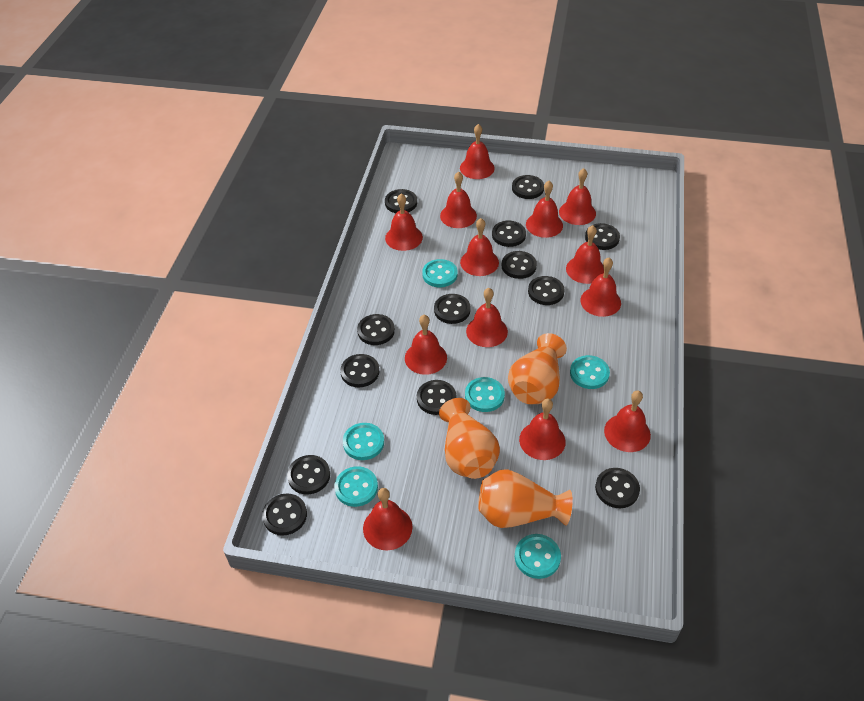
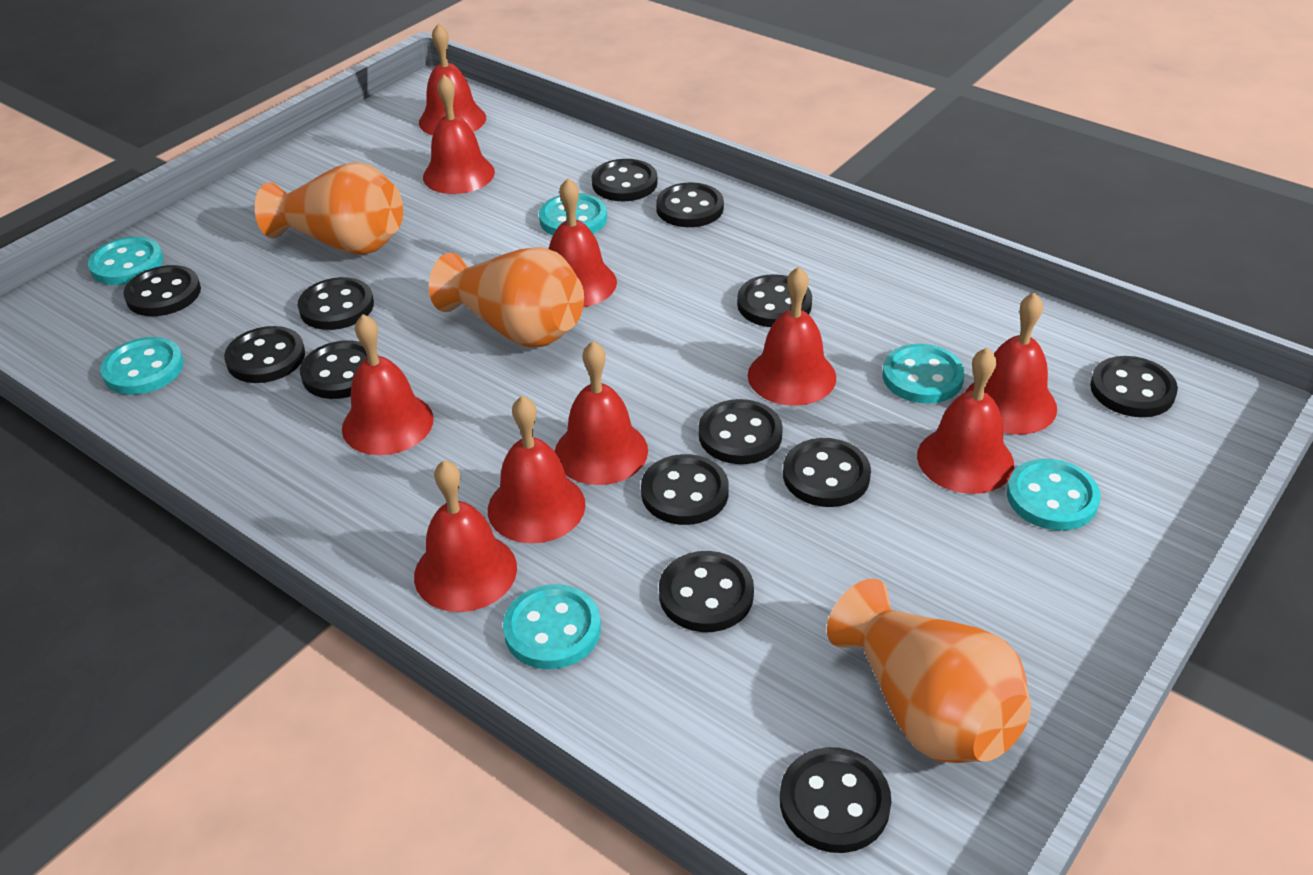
red bell: [363,488,413,550] [385,194,423,251] [405,315,447,375] [440,172,477,228] [460,124,495,179] [460,218,499,276] [466,288,508,347] [519,399,566,460] [526,181,563,238] [559,168,596,225] [566,225,604,284] [580,258,621,317] [604,391,651,452] = 13 -> [342,314,434,455] [414,460,517,612] [419,23,486,136] [423,75,495,194] [488,396,585,543] [549,178,617,307] [555,341,648,485] [748,267,836,406] [917,348,1014,494] [966,292,1057,435] = 10

